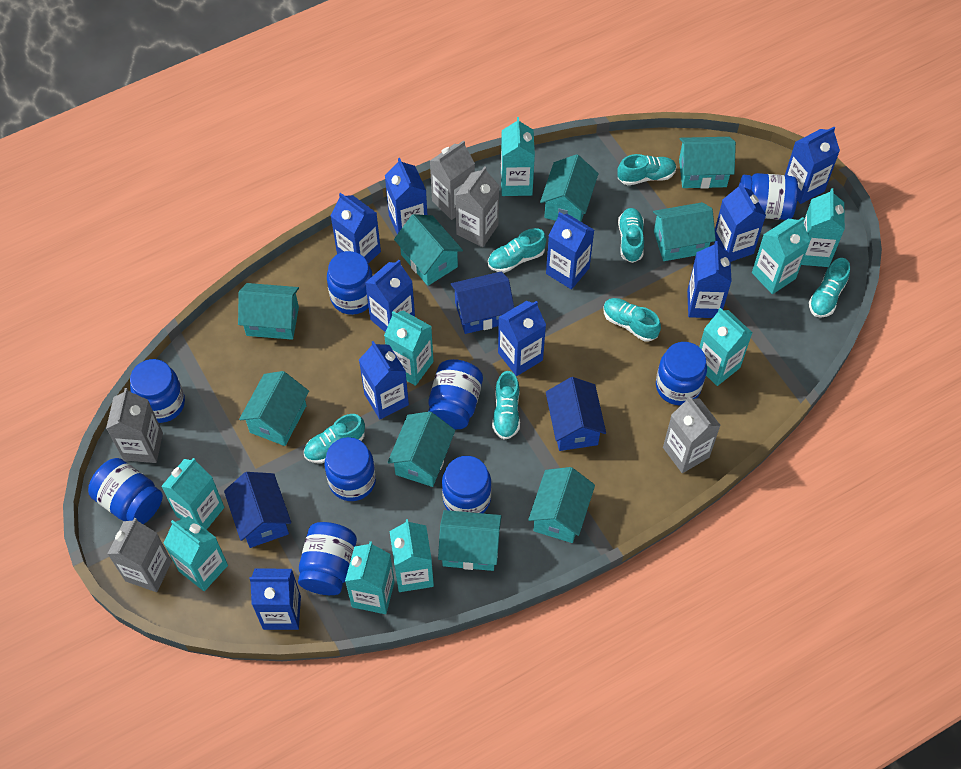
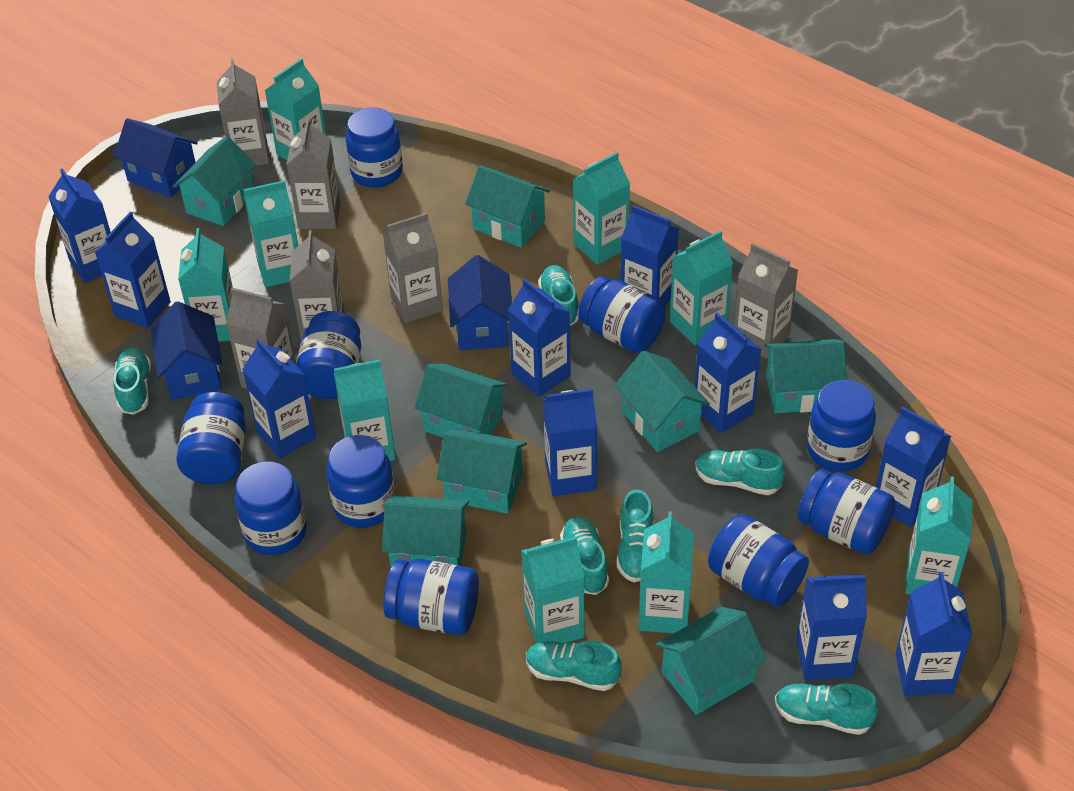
blue jar: [88,458,163,524] [130,359,185,423] [298,522,357,595] [324,437,376,501] [327,251,372,315] [428,359,483,429] [442,456,492,513] [656,342,707,405] [740,173,798,220] = 9 -> [176,392,246,484] [235,461,307,555] [296,311,361,399] [327,435,395,528] [346,107,403,188] [383,559,479,635] [578,276,666,353] [708,514,809,607] [797,469,895,555] [807,380,876,472] = 10
grey carton: [106,388,163,463] [107,518,172,592] [430,141,475,220] [455,166,499,247] [663,396,721,473] = 5 -> [217,59,269,166] [226,288,296,389] [286,118,340,229] [289,230,345,341] [383,213,443,323] [734,243,798,359] = 6
turquoise house: [238,283,299,340] [239,371,309,446] [388,411,455,487] [394,214,463,286] [438,510,501,571] [528,467,595,543] [540,154,599,221] [653,202,716,261] [679,137,736,189] = 9 -> [173,136,256,226] [382,496,469,566] [415,364,508,438] [436,429,527,514] [465,165,550,248] [615,351,710,452] [656,607,766,715] [764,339,847,413] = 8

